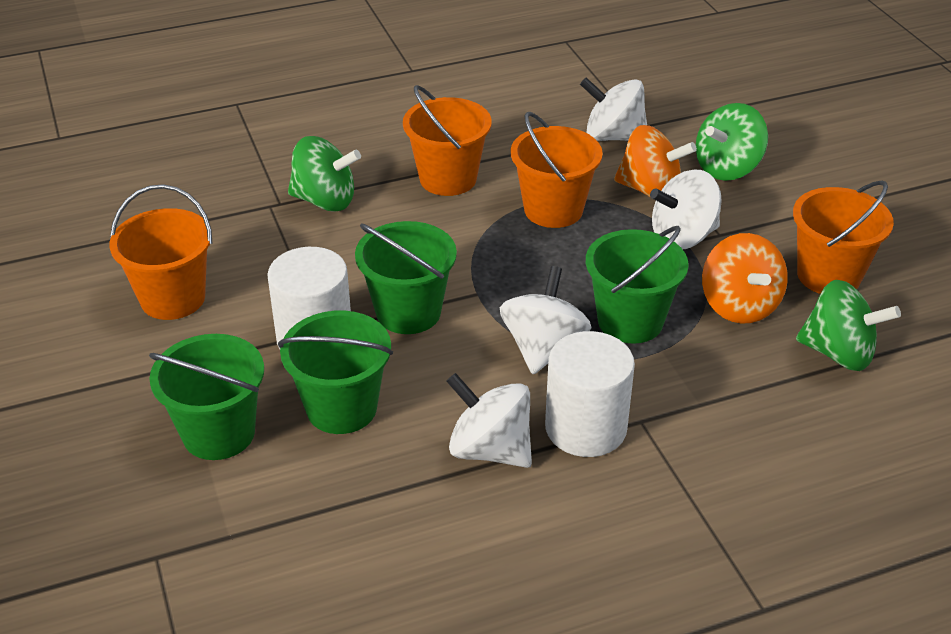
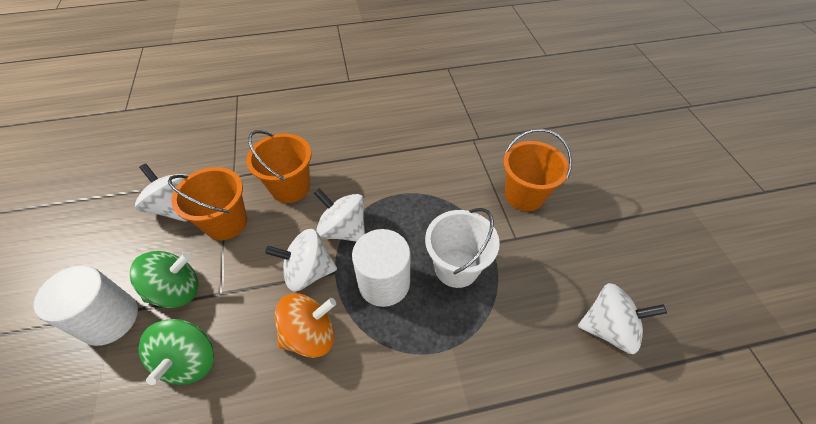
green bucket: [149,334,264,460] [278,311,393,434] [355,221,457,334] [586,226,689,344] = 4 -> none = 0
green spinning top: [288,136,361,212] [696,103,768,181] [796,280,901,371] = 3 -> [129,251,198,308] [139,319,214,385] = 2
orange bucket: [109,184,213,320] [403,85,492,196] [511,112,603,228] [793,180,894,294] = 4 -> [168,167,247,240] [246,130,312,203] [503,129,572,211] = 3
orange spinning top: [614,125,697,198] [702,233,788,324] = 2 -> [275,293,336,358] = 1
white bucket: none = 0 -> [425,208,500,288] = 1

